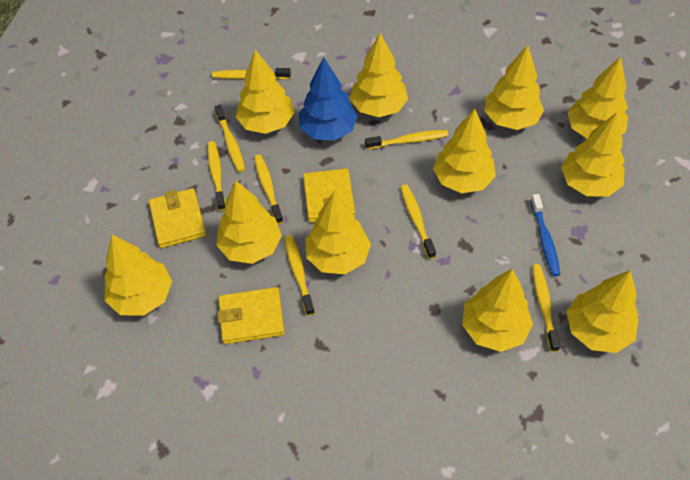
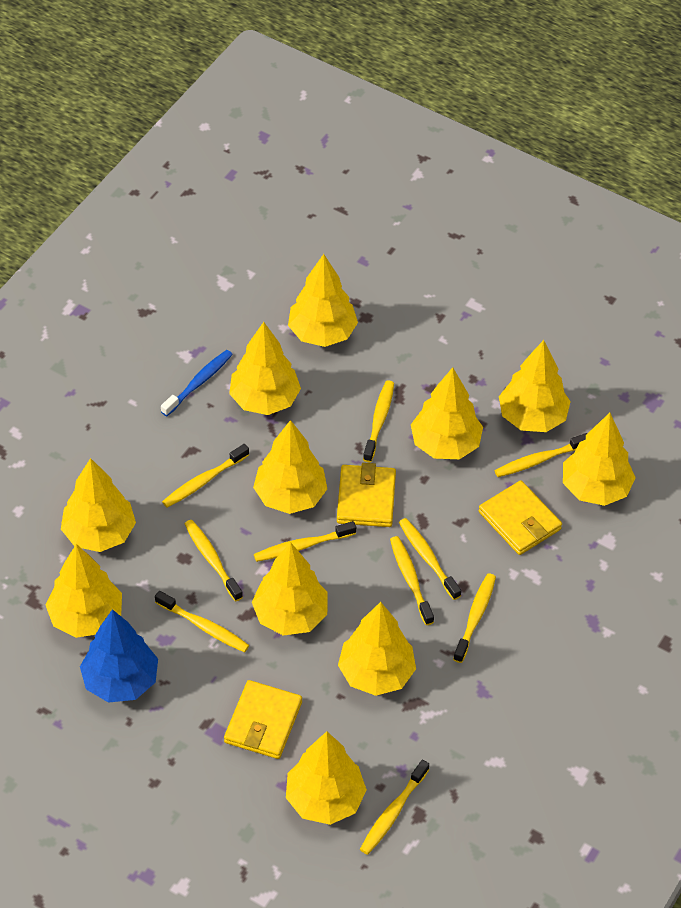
yellow toothbrush: [208,141,226,211] [212,68,291,79] [215,105,245,172] [254,154,284,224] [285,235,315,316] [365,130,448,149] [400,184,436,259] [532,264,560,352] = 8 -> [155,591,250,652] [162,444,249,508] [185,520,243,601] [254,521,356,562] [360,760,429,855] [363,380,394,462] [390,536,434,625] [399,518,461,600] [453,573,496,663] [494,433,588,477] = 10

